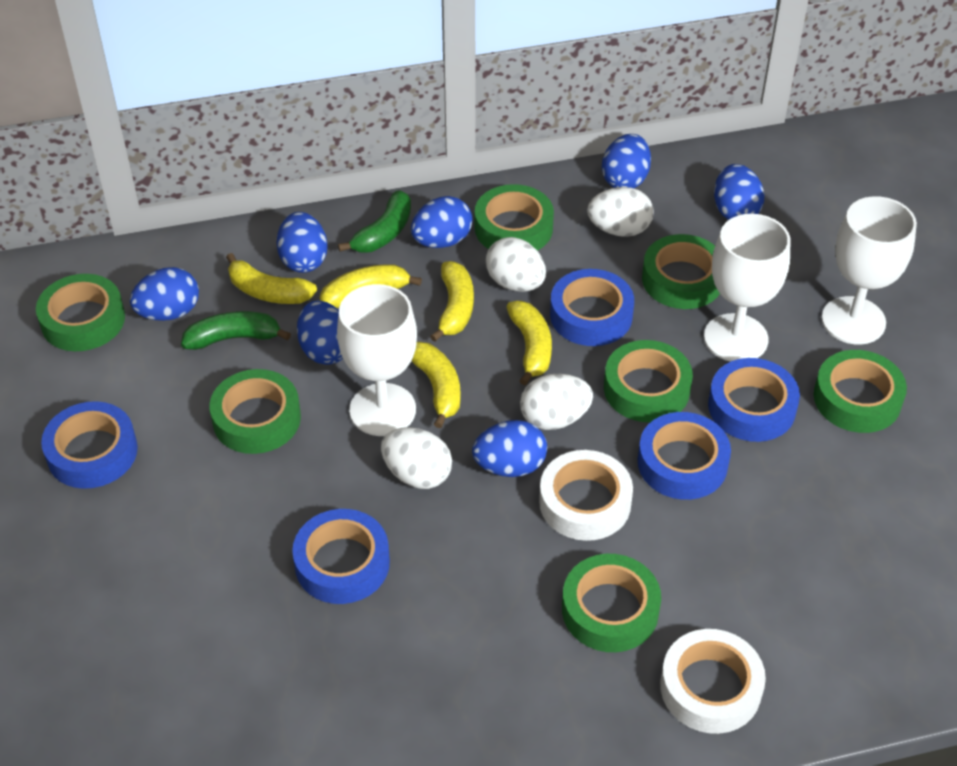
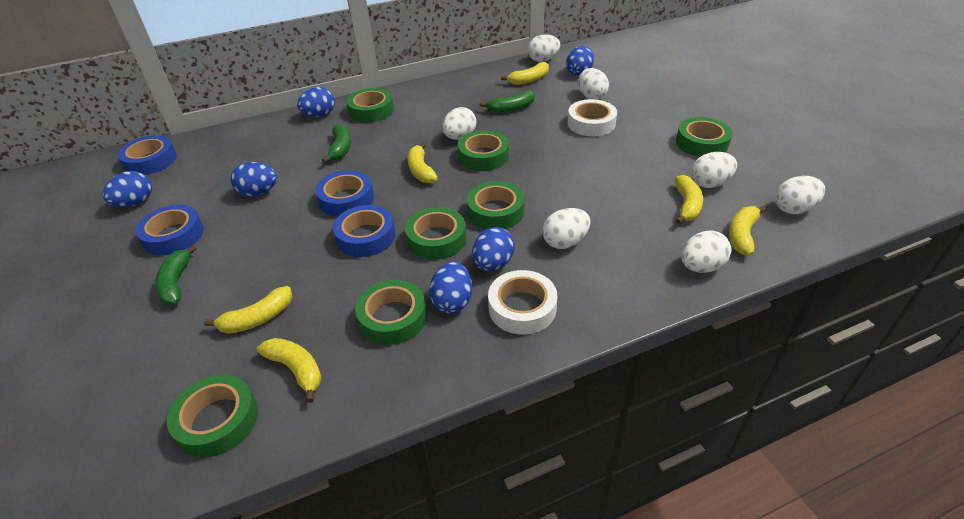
blue egg: [130,267,199,321] [276,212,328,273] [297,301,343,365] [411,196,473,248] [472,420,547,477] [602,134,651,188] [714,164,764,220] = 7 -> [103,171,152,207] [231,162,277,196] [297,87,335,117] [429,261,472,313] [472,227,515,271] [566,46,594,76] = 6
blue tape: [41,401,138,489] [292,509,390,604] [550,269,634,346] [638,412,731,500] [708,358,800,442] = 5 -> [118,135,177,175] [135,205,204,255] [315,170,374,217] [333,205,396,257] = 4
green banana: [181,311,291,350] [338,190,411,253] = 2 -> [155,245,197,305] [322,124,351,163] [480,90,535,113] = 3
white egg: [381,427,452,489] [486,237,546,292] [520,374,593,430] [587,187,653,237] = 4 -> [442,107,476,140] [528,34,560,62] [542,208,590,249] [578,68,609,100] [681,230,732,273] [691,152,737,188] [775,176,825,214] = 7
white goblet: [337,284,417,436] [704,214,791,362] [822,196,917,345] = 3 -> none = 0
yellow banana: [226,253,317,304] [320,264,422,309] [412,342,461,428] [430,261,474,342] [507,301,552,385] = 5 -> [204,286,293,334] [257,338,322,403] [407,142,438,183] [501,62,549,85] [675,175,703,224] [729,206,767,256] = 6

